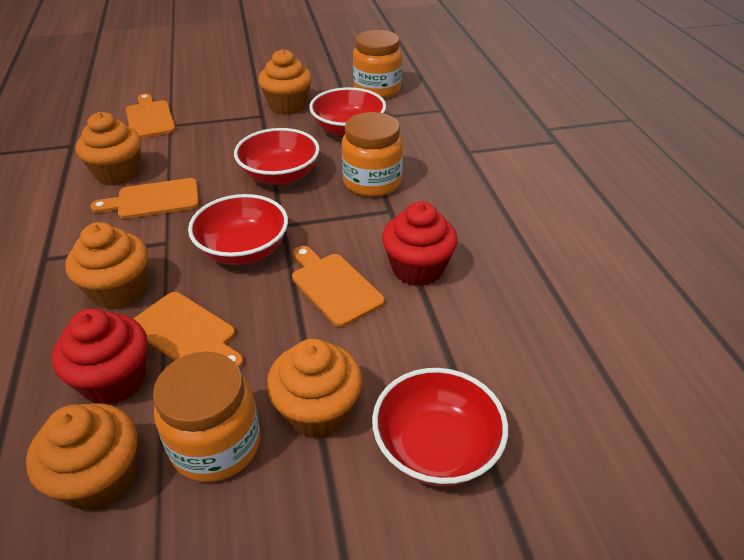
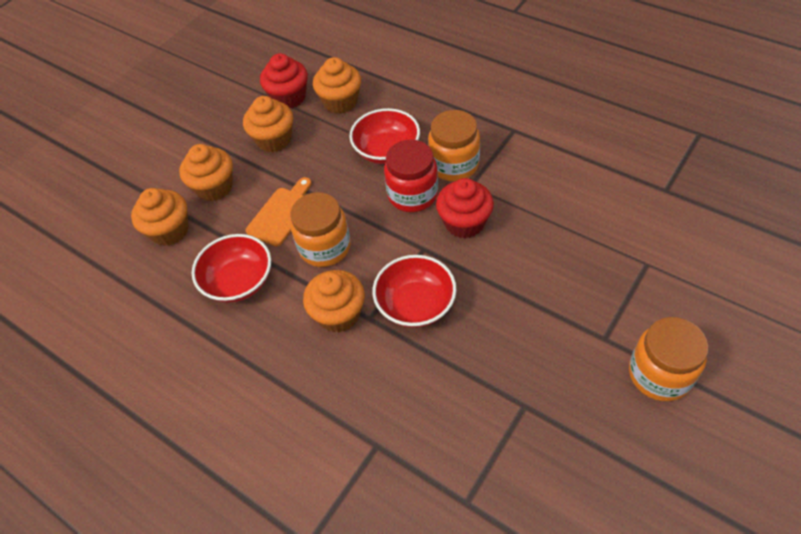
orange cutting board: [90,178,199,219] [126,93,176,138] [133,292,243,368] [292,246,385,327] = 4 -> [246,177,312,246] = 1
red bowl: [188,194,288,265] [234,128,320,185] [309,87,386,137] [372,368,508,486] = 4 -> [192,234,271,303] [349,108,420,164] [372,255,457,328] = 3
red jar: none = 0 -> [384,140,438,212] = 1

